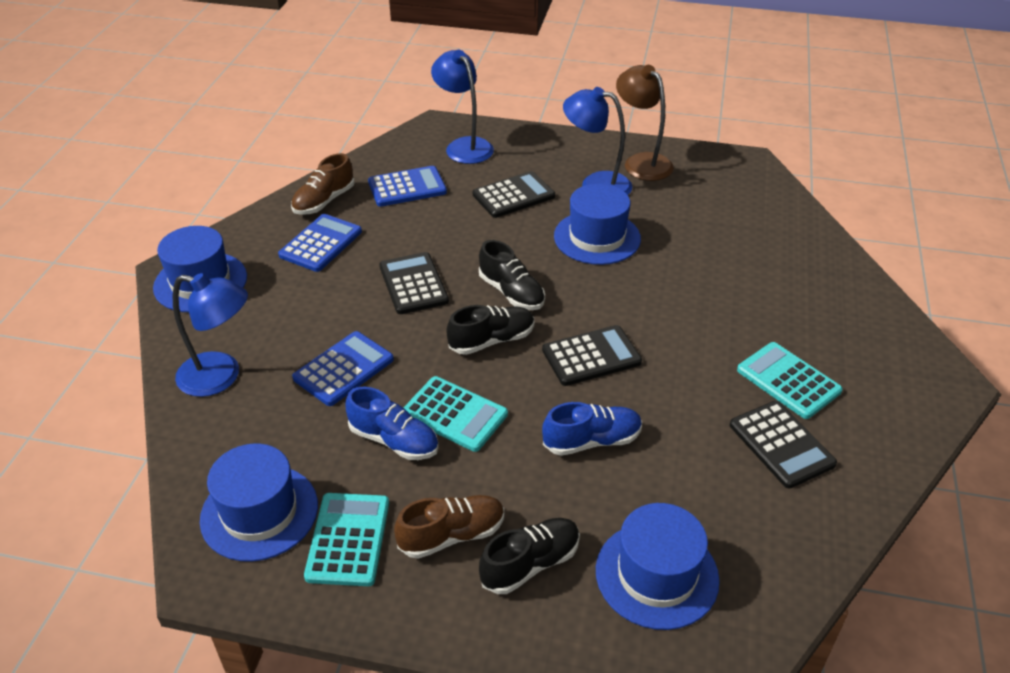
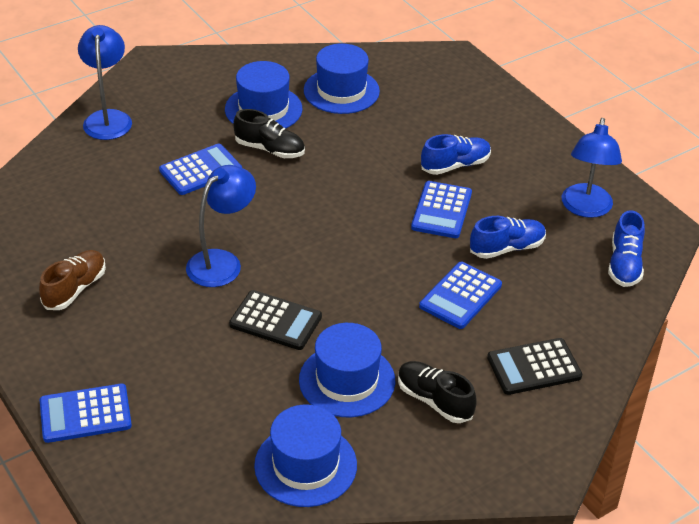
black calculator: [379,252,449,314] [473,171,555,218] [542,325,642,386] [730,401,837,489] = 4 -> [229,290,322,350] [487,338,582,395] = 2
black shoe: [446,305,534,355] [479,240,545,310] [479,518,580,594] = 3 -> [233,109,305,158] [398,361,476,423] = 2
blue calculator: [278,214,362,272] [292,331,394,406] [368,166,447,207] = 3 -> [40,383,132,443] [159,144,242,195] [411,181,472,238] [419,262,502,329] = 4
blue shoe: [345,387,439,460] [542,402,642,456] = 2 -> [421,134,491,175] [470,216,546,259] [608,210,645,287] = 3
brown lamp: [616,65,674,181] = 1 -> none = 0
brown shoe: [291,153,355,215] [394,495,504,559] = 2 -> [39,250,106,310] = 1
turquoise calculator: [304,493,389,586] [403,376,508,452] [737,342,843,419] = 3 -> none = 0

